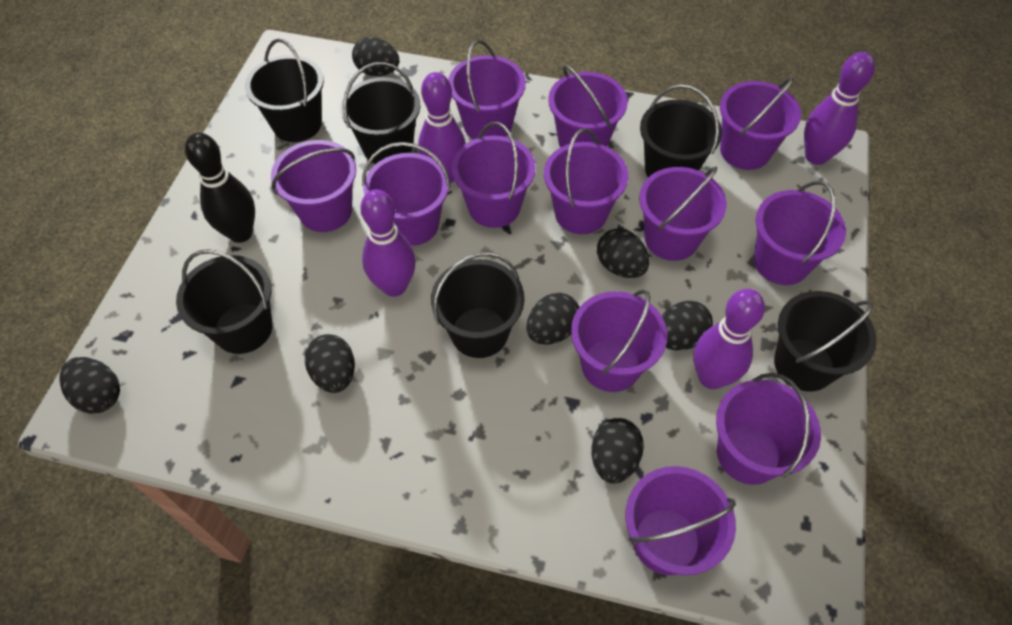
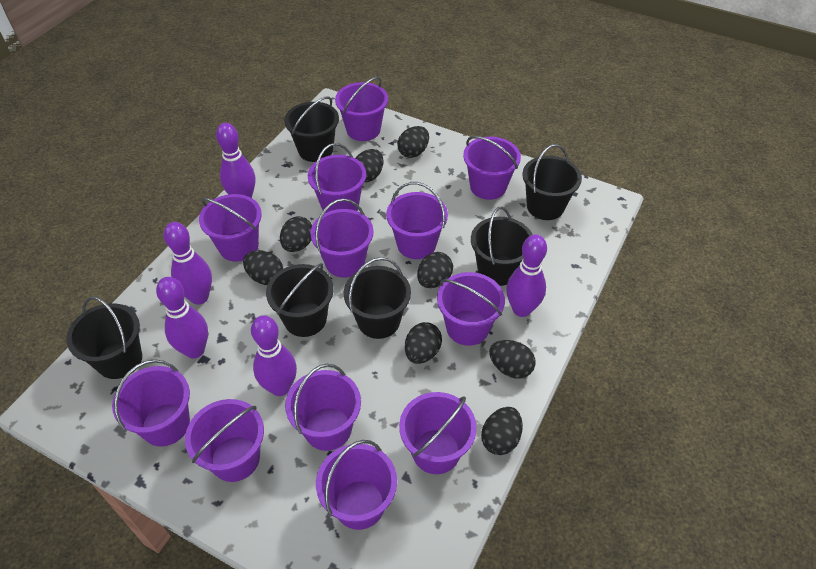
black bowling pin: [185,133,255,243] = 1 -> none = 0
black egg: [60,357,120,414] [305,334,355,393] [352,37,399,76] [527,293,579,345] [591,418,644,484] [597,228,649,278] [662,301,713,350] = 7 -> [243,250,283,285] [280,216,312,252] [356,149,383,182] [397,126,429,158] [405,322,442,364] [417,252,453,288] [481,407,523,455] [489,340,535,379] = 8
purple bowling pin: [360,189,416,297] [418,72,466,183] [693,289,765,389] [804,52,875,165] = 4 -> [156,277,208,358] [164,222,212,305] [216,123,255,198] [251,315,297,396] [506,234,547,317] = 5

